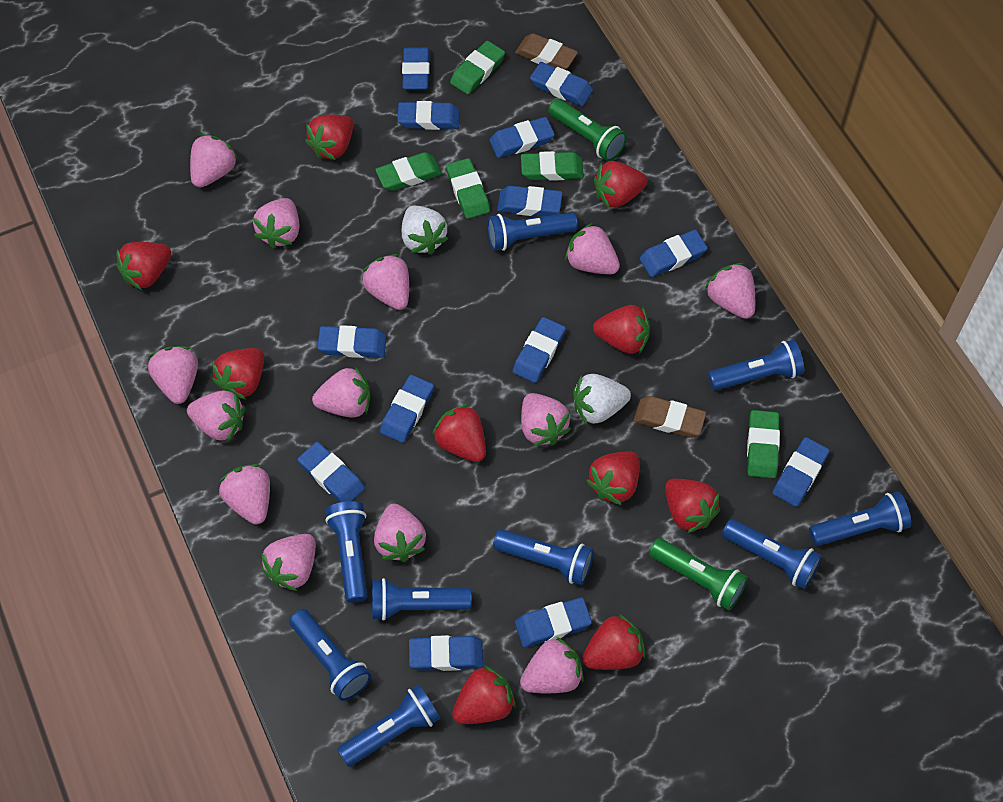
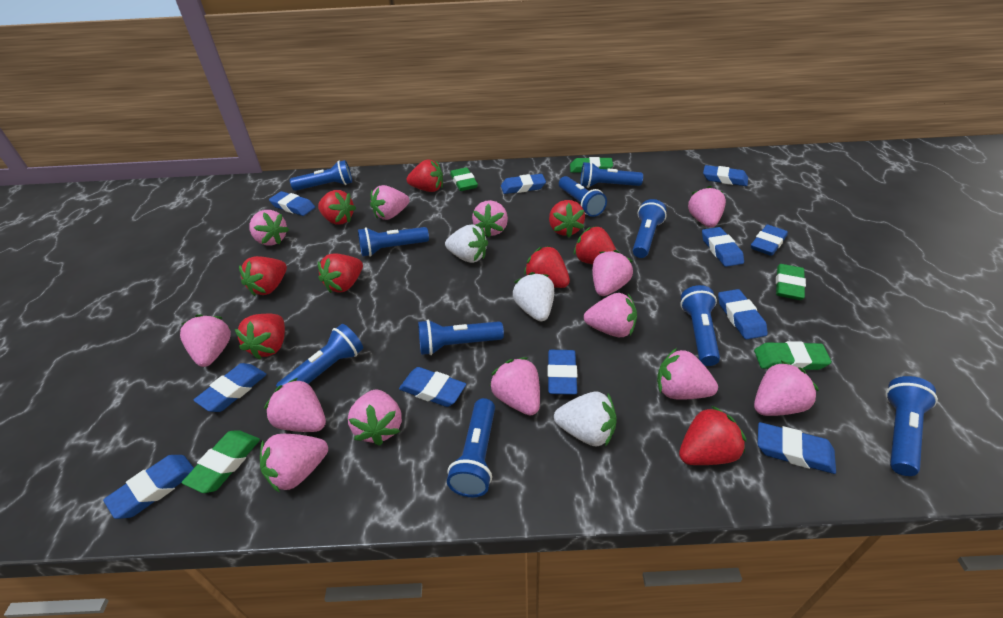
blue eraser: [298,442,365,502] [317,325,386,358] [380,375,434,443] [397,101,460,130] [402,47,430,89] [409,635,483,671] [489,117,555,158] [497,186,562,216] [512,317,566,383] [515,597,592,647] [530,62,593,106] [639,230,708,277] [772,437,829,507] = 13 -> [103,455,194,519] [194,363,267,412] [269,191,315,216] [399,367,466,407] [501,174,546,194] [548,350,578,395] [702,227,744,267] [703,165,748,186] [718,289,768,339] [751,225,788,256] [758,422,836,474] = 11
blue flashlight: [289,609,371,701] [325,501,368,603] [337,685,441,767] [372,578,472,621] [487,212,578,251] [493,529,594,585] [708,340,804,390] [722,519,822,589] [809,491,911,546] = 9 -> [276,324,363,387] [290,160,352,191] [358,227,429,257] [418,320,504,355] [447,398,495,497] [559,176,607,217] [580,162,643,188] [633,199,667,258] [680,285,720,366] [886,376,938,476] = 10
brown eraser: [515,33,578,69] [634,396,706,437] = 2 -> none = 0
green flashlight: [548,99,627,161] [649,538,748,610] = 2 -> none = 0
red strawberry: [117,242,171,290] [212,348,264,399] [305,115,353,160] [432,404,486,462] [452,666,516,724] [582,614,645,670] [586,451,640,505] [593,305,650,354] [594,161,648,208] [665,479,720,533] = 10 -> [235,314,285,360] [239,256,287,296] [318,190,356,225] [318,253,363,293] [406,160,443,192] [524,246,570,288] [549,200,585,237] [574,226,616,264] [679,406,746,465] = 9
white strawberry: [402,206,448,254] [573,374,631,424] = 2 -> [445,225,488,263] [513,272,554,321] [554,392,617,447] = 3

